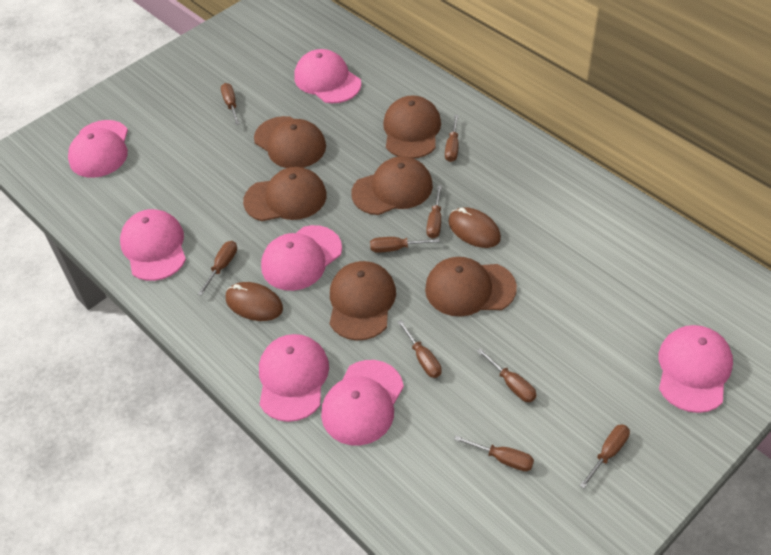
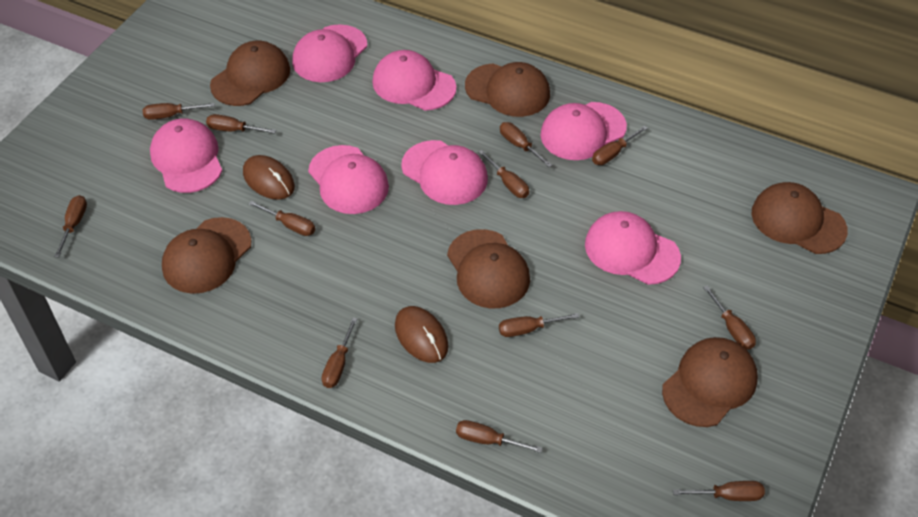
brown screwdriver: [198,241,237,296] [221,83,240,125] [370,237,440,253] [398,320,442,378] [426,185,442,239] [445,115,459,162] [454,435,534,471] [477,348,536,402] [580,424,630,489] = 9 -> [54,195,87,257] [143,103,215,120] [206,114,276,134] [248,201,315,236] [322,318,357,388] [456,420,542,453] [479,150,529,198] [499,313,579,337] [500,122,552,167] [592,126,648,165] [673,481,765,501] [703,285,756,350] = 12

